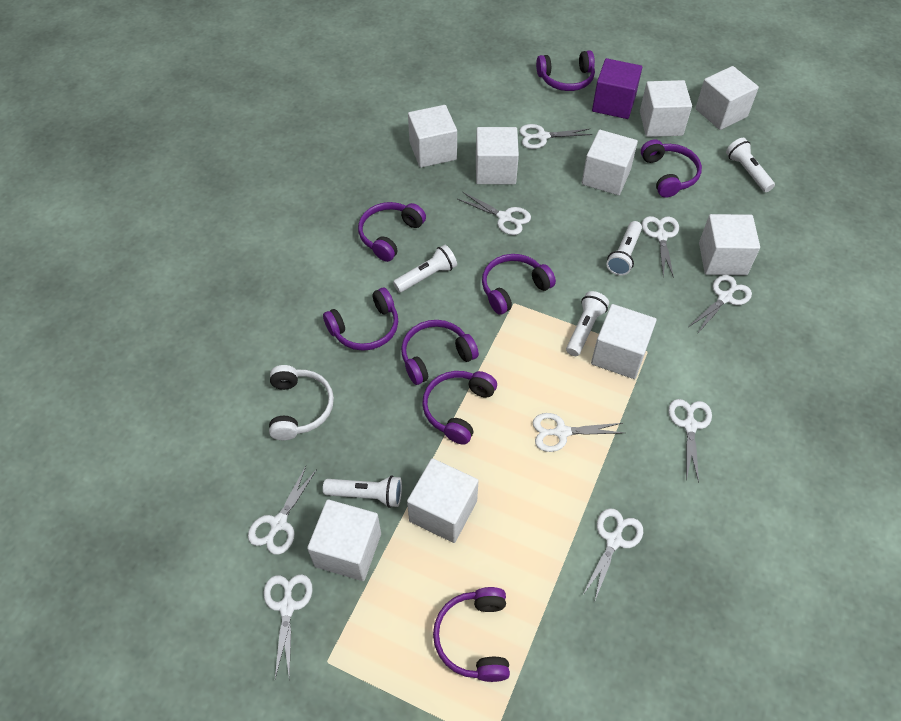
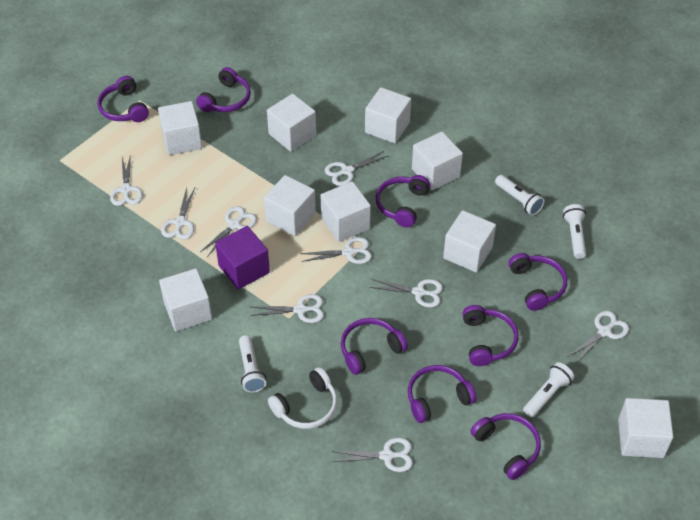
white flashlight: [323,476,402,508] [393,245,457,293] [566,291,609,356] [607,221,642,276] [726,138,775,192] = 5 -> [239,335,266,392] [495,175,545,216] [523,362,574,417] [563,204,586,259] = 4

